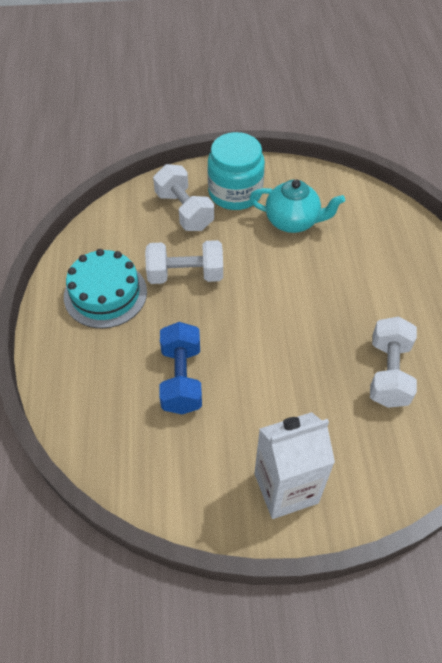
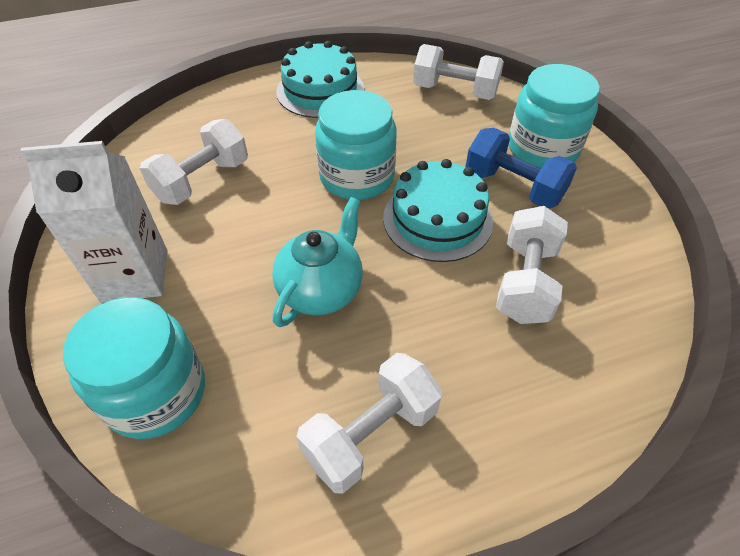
turquoise cake: [64,249,147,328] = 1 -> [276,41,364,118] [383,159,493,262] = 2
turquoise jar: [207,132,265,210] = 1 -> [63,297,205,439] [315,90,397,200] [509,64,600,169] = 3
white dumbbell: [145,240,223,284] [153,164,214,231] [370,317,417,408] = 3 -> [140,119,248,205] [297,353,442,494] [413,44,504,100] [496,206,568,324] = 4

